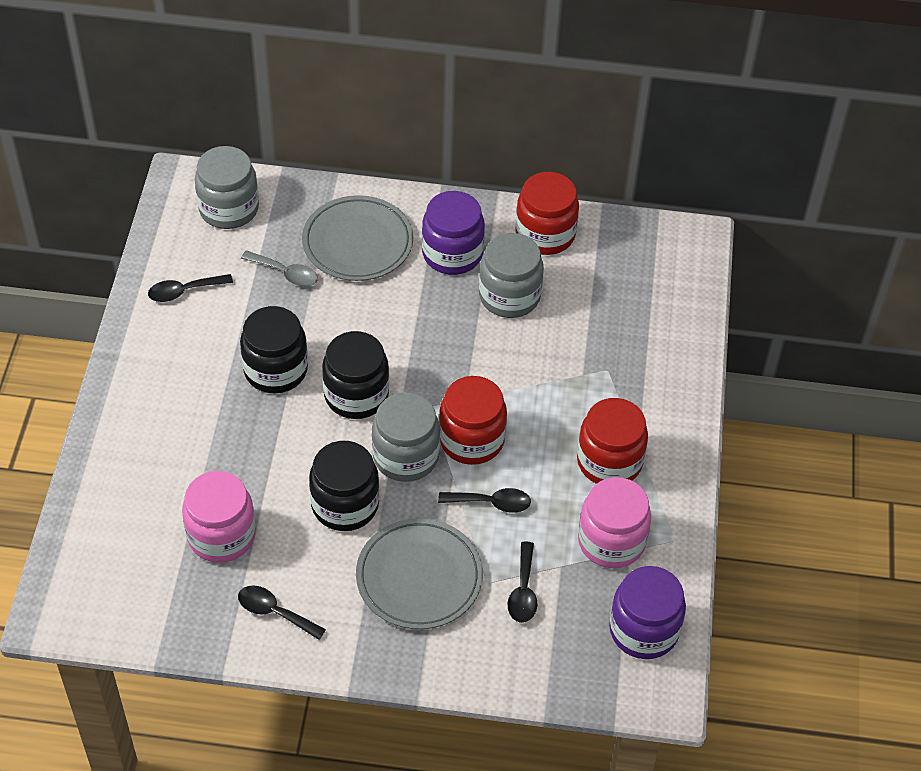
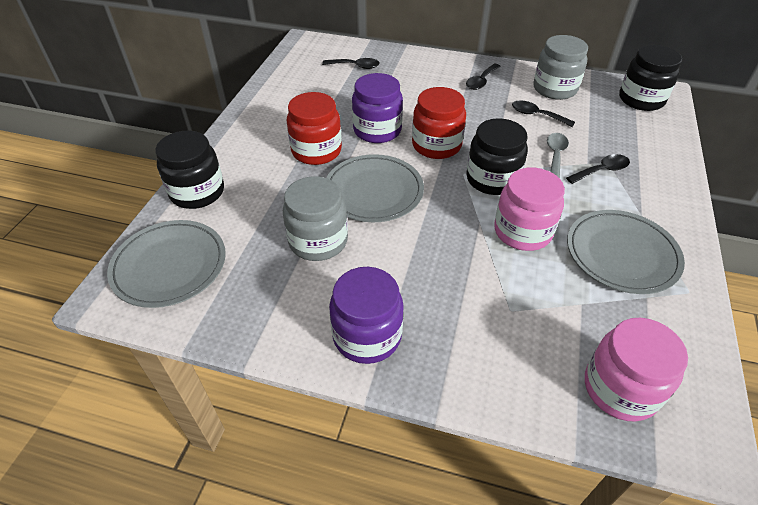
grey jar: [195,146,259,229] [372,392,440,482] [479,233,544,318] = 3 -> [283,176,348,261] [533,35,588,100] = 2
grey plate: [302,195,413,281] [356,518,483,629] = 2 -> [107,220,226,308] [326,154,424,222] [567,210,685,294] = 3
red jar: [439,376,507,465] [516,172,579,255] [577,398,648,484] = 3 -> [287,92,342,165] [412,87,466,159] = 2

